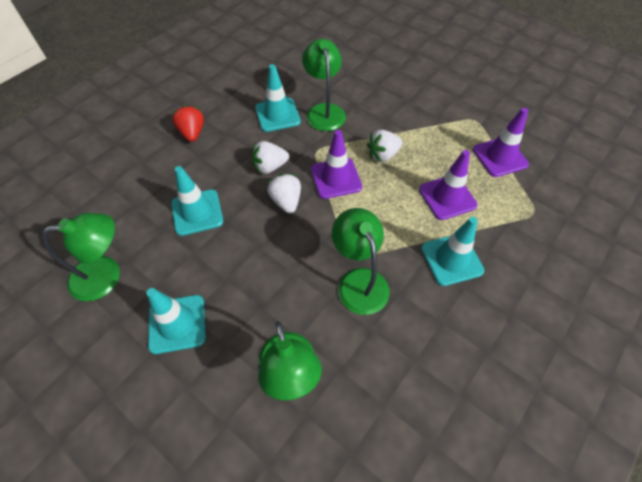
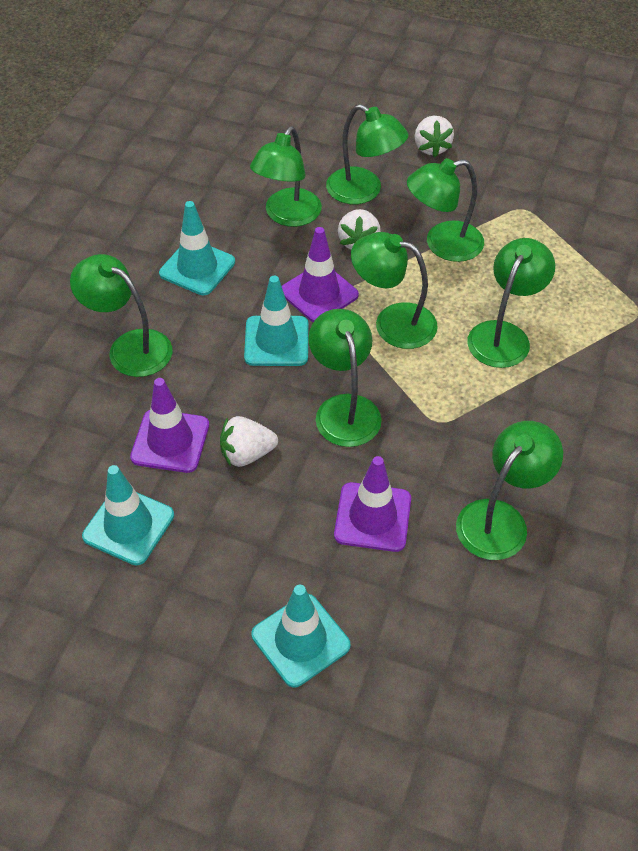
green lamp: [42,213,120,301] [258,321,322,400] [302,39,346,131] [332,208,389,315] = 4 -> [70,254,172,377] [250,127,322,227] [309,309,382,447] [326,104,409,204] [351,232,438,349] [407,158,484,262] [456,421,563,560] [467,238,555,368] = 8
red strawberry: [172,105,204,142] = 1 -> none = 0

